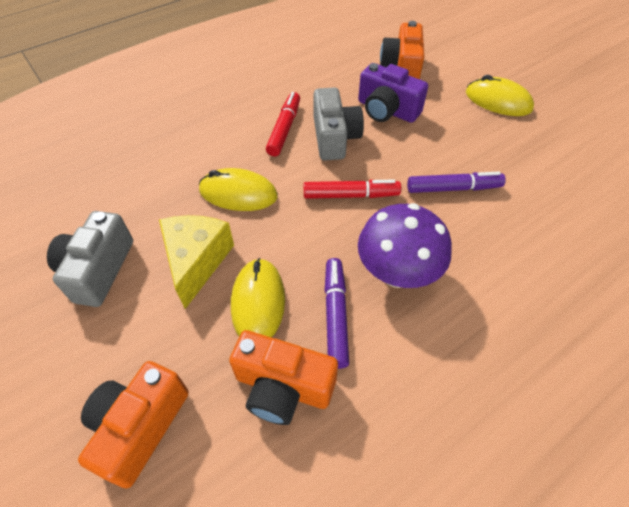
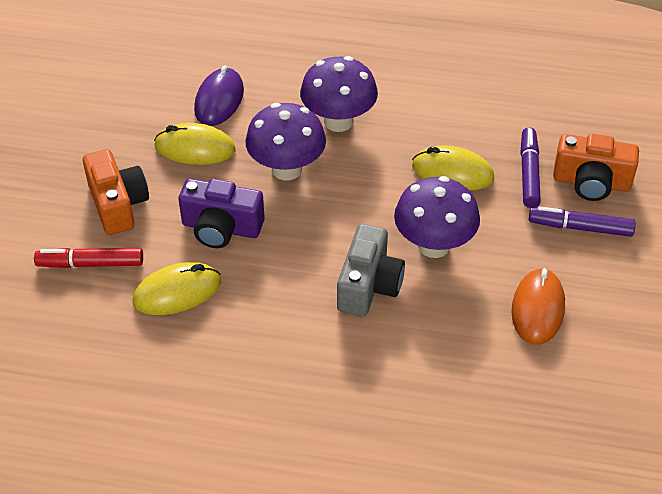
grey camera: [47,211,133,307] [314,87,364,161] = 2 -> [337,224,405,317] = 1
orange camera: [78,361,189,489] [229,330,338,425] [380,21,424,79] = 3 -> [83,149,149,235] [553,134,639,201] = 2
orange mouse: none = 0 -> [512,268,565,345] = 1
purple mouse: none = 0 -> [194,65,244,126] = 1
purple mushroom: [358,203,452,288] = 1 -> [245,103,326,180] [300,56,378,132] [394,176,480,258] = 3
red marker: [266,92,300,156] [304,179,401,199] = 2 -> [34,248,143,268] = 1
yellow cheese: [159,215,234,309] = 1 -> none = 0

